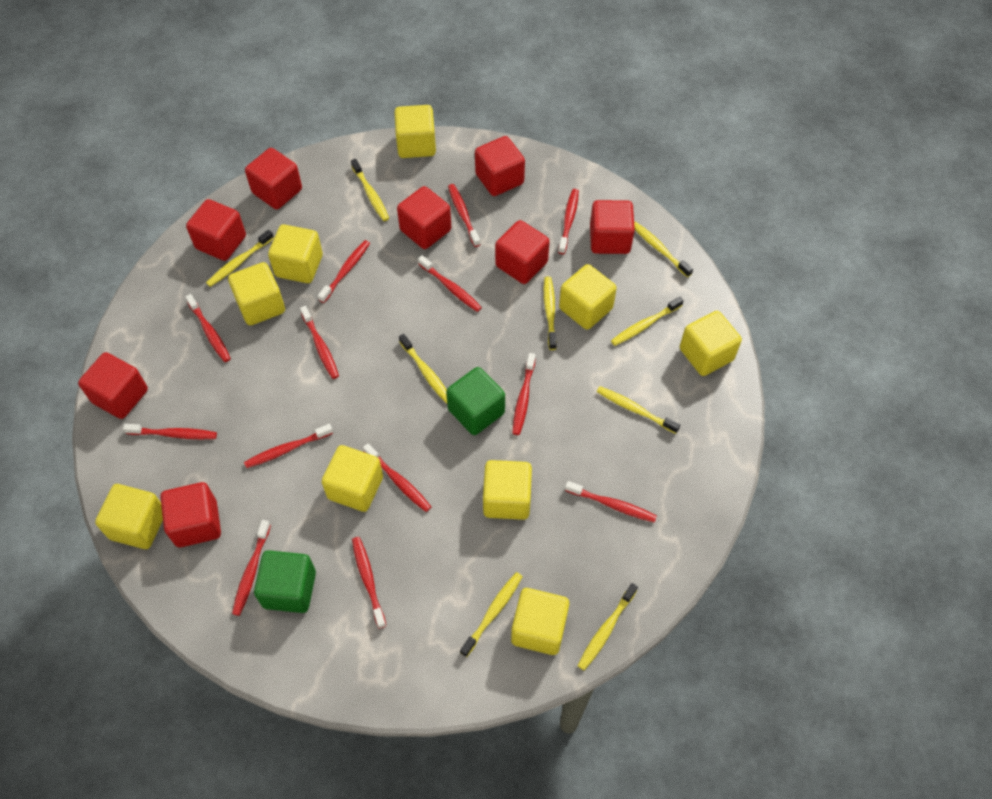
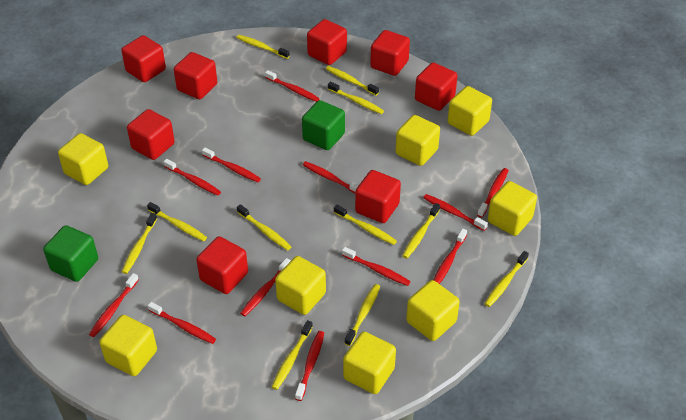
red toothbrush: [123,424,217,439] [185,294,231,362] [232,520,271,616] [244,424,333,468] [300,306,339,379] [318,240,370,303] [352,537,386,629] [363,443,431,512] [418,255,482,312] [448,184,481,247] [512,353,535,435] [558,189,579,254] [565,481,657,523] = 13 -> [89,273,139,337] [148,302,216,344] [164,159,221,196] [202,148,261,182] [240,258,291,316] [265,70,320,102] [295,331,324,401] [303,161,359,193] [342,247,411,286] [423,194,488,231] [434,229,467,284] [477,168,509,218] = 12
yellow cube: [95,484,163,549] [228,262,285,325] [268,225,323,283] [322,445,383,512] [394,105,436,158] [483,460,532,520] [511,588,569,655] [559,264,617,330] [680,311,742,376] = 9 -> [58,133,108,185] [99,315,157,376] [275,256,326,315] [343,331,396,394] [396,115,440,166] [406,280,460,341] [448,86,492,136] [488,181,537,236] = 8
yellow toothbrush: [206,230,274,287] [351,159,389,221] [399,334,447,404] [460,572,523,657] [544,276,557,350] [577,583,638,670] [597,386,680,434] [611,297,684,346] [634,221,693,277] = 9 -> [122,213,157,274] [147,202,207,241] [236,35,290,59] [237,204,291,251] [272,320,313,390] [326,66,379,96] [328,81,384,114] [334,205,397,245] [344,284,380,346] [402,203,440,259] [484,251,529,307] = 11

